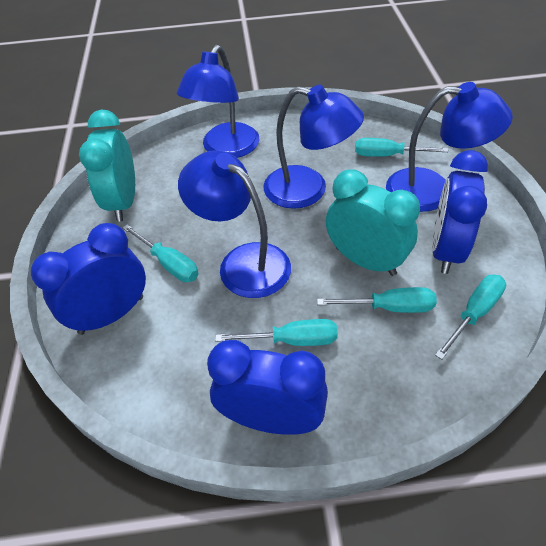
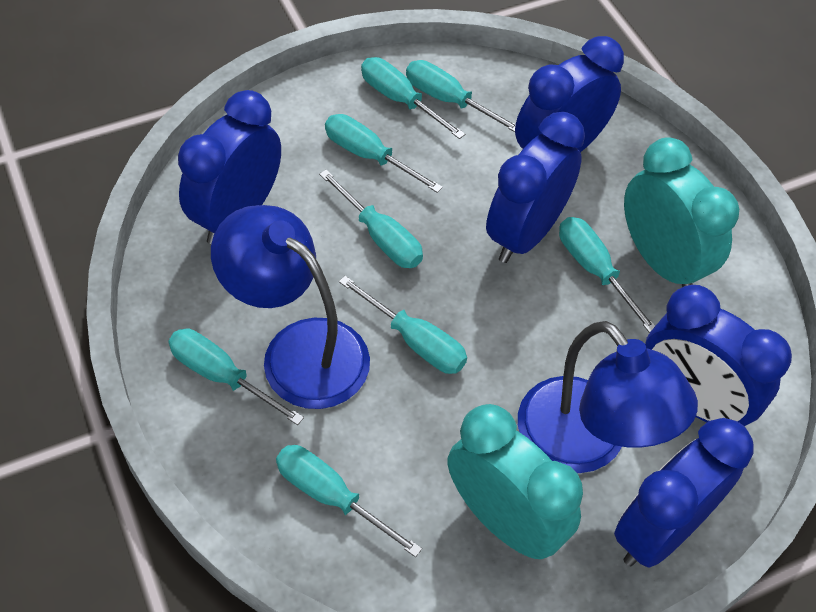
blue clock: [31,223,146,335] [207,340,328,435] [432,150,488,274] = 3 -> [178,90,281,244] [486,112,585,263] [515,36,624,152] [614,418,753,568] [645,285,792,426] = 5
blue lamp: [177,45,259,158] [178,150,291,298] [263,85,364,209] [386,82,513,212] = 4 -> [211,205,370,409] [518,321,698,473] = 2
turquoise screwdriver: [123,224,199,282] [215,319,338,346] [317,287,437,313] [355,138,448,157] [435,275,506,360] = 5 -> [168,329,304,425] [276,445,422,557] [319,170,423,268] [325,114,443,193] [339,276,467,374] [361,57,465,139] [406,60,516,132] [559,217,655,333] = 8

